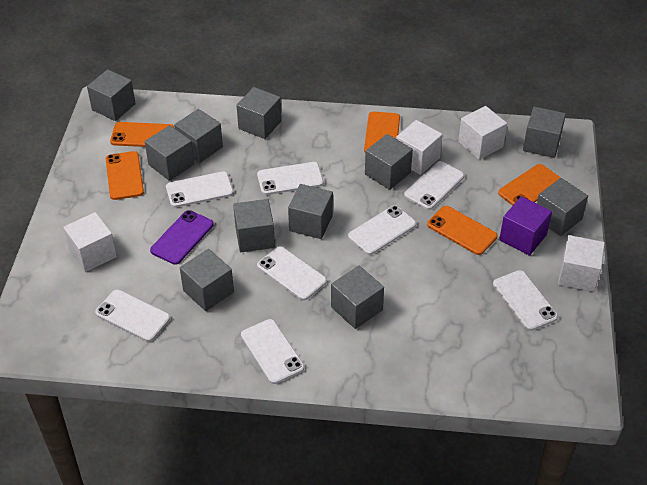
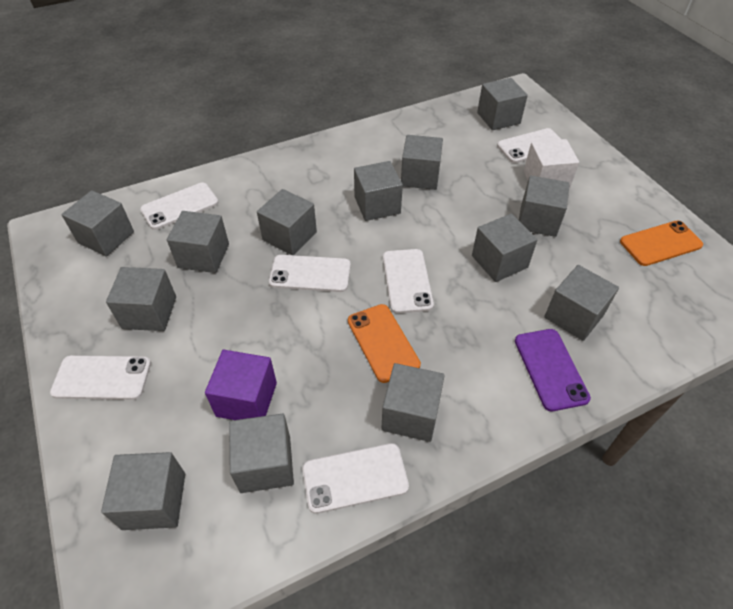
grey cube: [87,69,136,121] [144,125,194,181] [174,109,223,163] [180,249,234,311] [233,199,275,252] [236,87,282,139] [288,184,333,239] [331,266,384,329] [365,134,413,190] [523,107,566,158] [537,178,588,236] = 11 -> [61,190,134,257] [101,452,185,530] [106,267,176,331] [167,211,229,273] [229,413,294,493] [257,189,317,255] [354,161,403,221] [381,363,445,442] [401,135,443,190] [472,214,538,282] [477,78,528,130] [519,175,570,237] [544,265,619,341] = 13
orange phone: [106,151,144,200] [110,122,174,147] [364,112,400,152] [427,206,497,255] [498,164,561,206] = 5 -> [348,304,421,383] [620,221,703,266] = 2
white cube: [63,212,117,272] [396,120,443,175] [458,106,507,160] [558,235,605,292] = 4 -> [524,139,579,190] = 1
white phone: [95,290,170,342] [166,171,233,207] [241,319,304,384] [257,162,324,195] [257,246,327,300] [348,205,416,255] [404,161,464,210] [493,270,558,331] = 8 -> [50,355,151,400] [140,183,218,230] [269,255,351,292] [302,443,409,514] [383,249,434,313] [497,128,561,163] = 6

